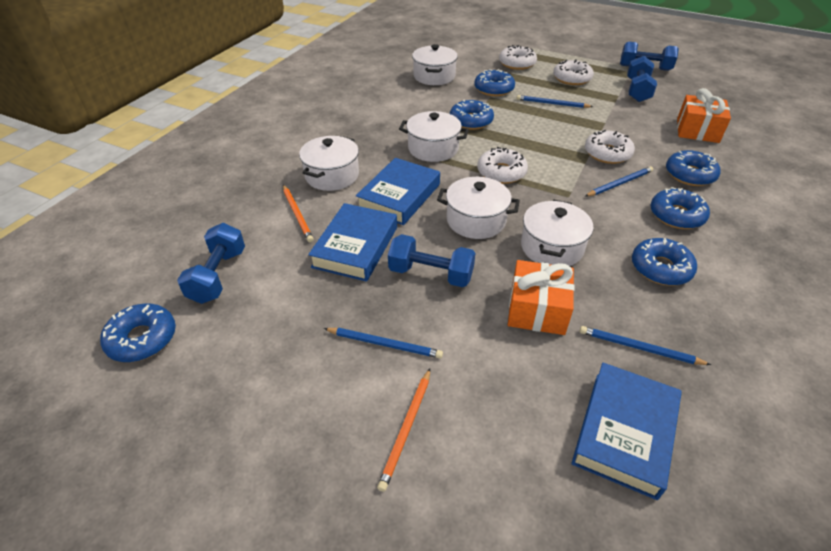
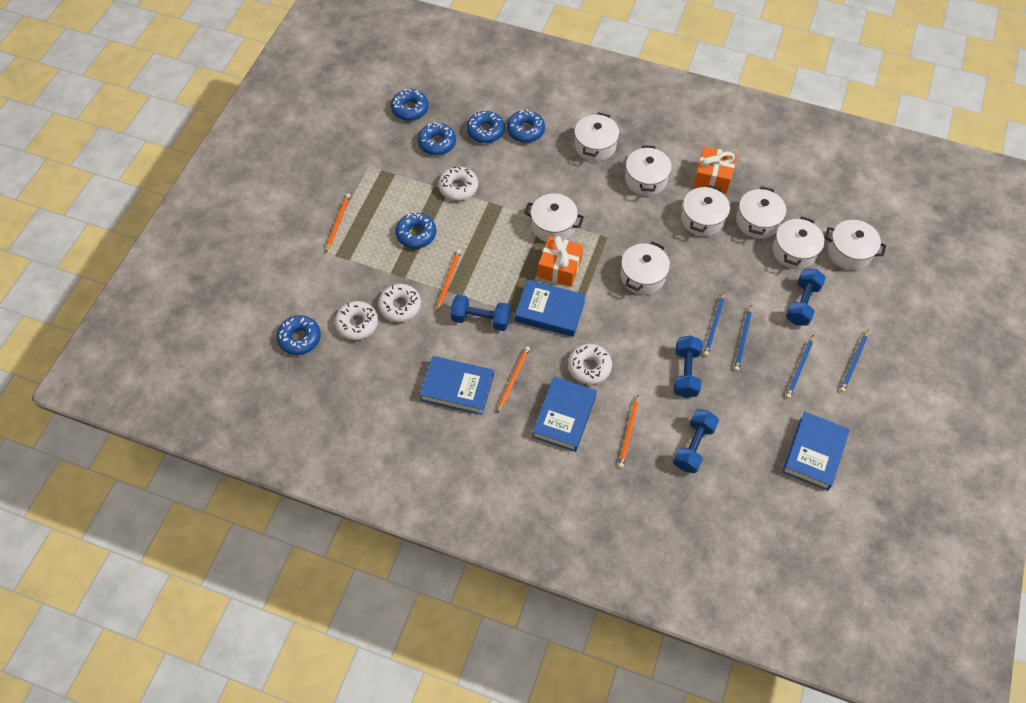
blue book: [308,203,397,282] [356,158,440,225] [571,363,682,500] = 3 -> [419,356,494,415] [515,280,586,337] [532,377,597,452] [782,412,850,491] = 4
orange pencil: [283,185,314,242] [377,369,430,492] = 2 -> [326,193,350,252] [436,249,461,312] [497,346,530,413] [618,395,639,468] = 4
white pot: [299,136,359,191] [399,111,469,162] [412,44,458,85] [437,177,520,239] [521,200,593,266] = 5 -> [524,194,584,242] [575,112,619,162] [621,241,670,295] [625,145,672,196] [681,185,730,237] [736,186,786,239] [773,216,825,269] [825,220,886,270] = 8

